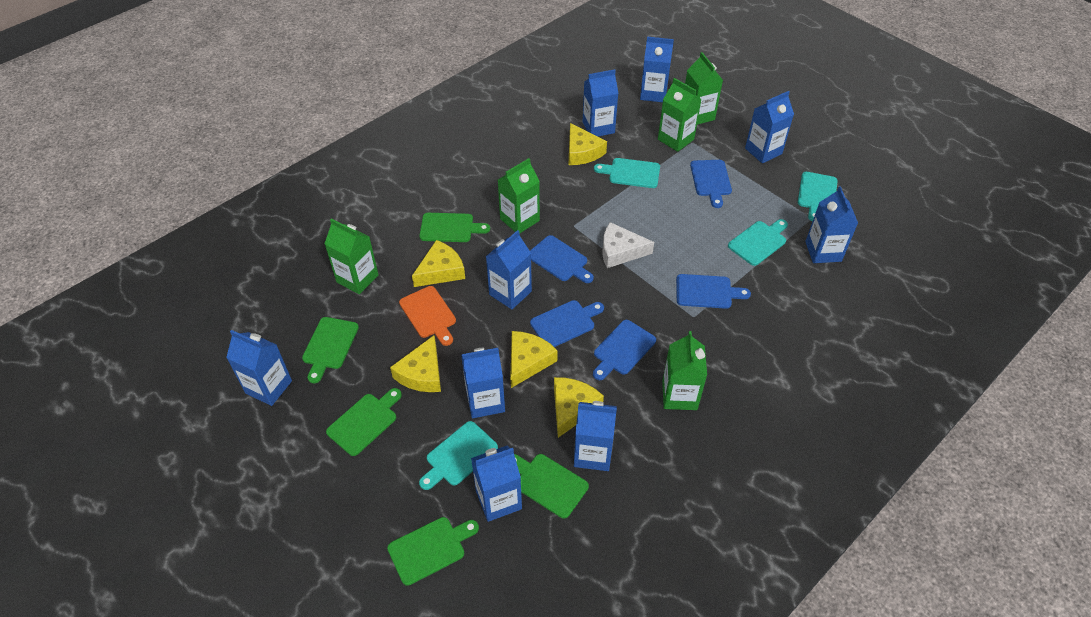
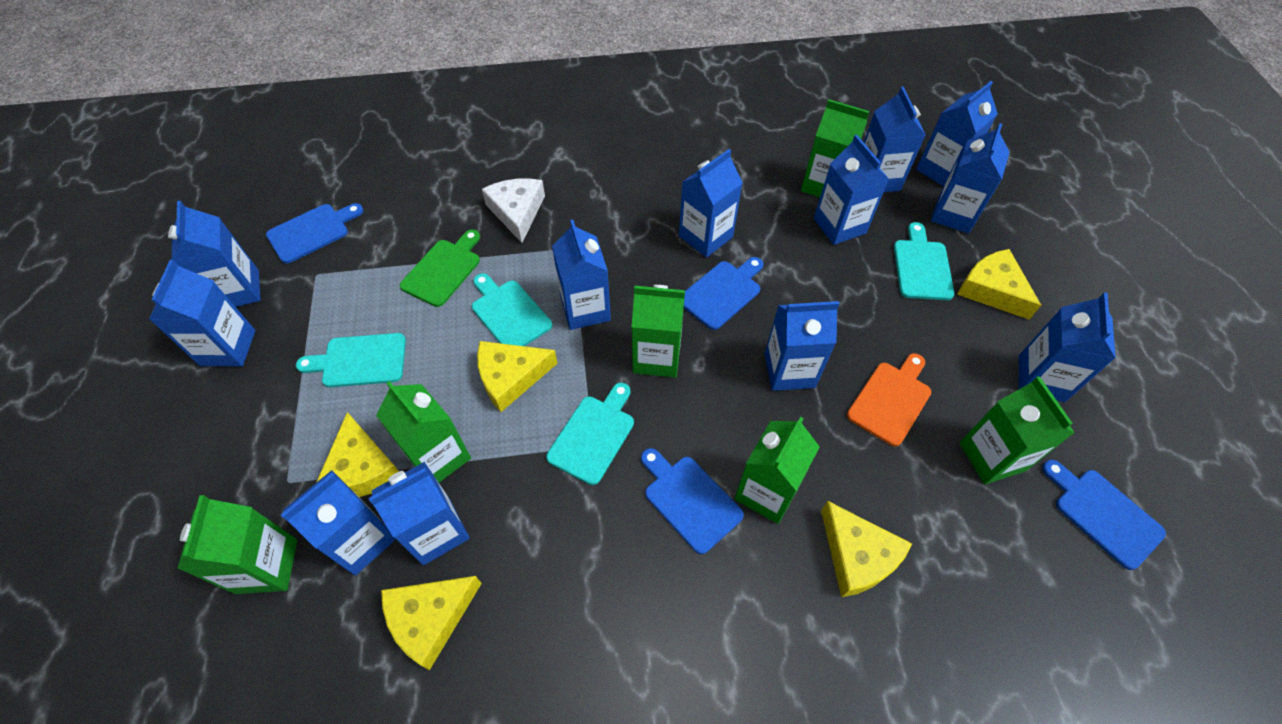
blue carton: [226,330,292,406] [461,348,505,418] [471,446,522,522] [486,230,532,309] [574,401,617,471] [583,69,619,136] [640,37,674,102] [745,91,794,163] [805,186,858,263] = 9 -> [149,260,256,366] [168,201,261,307] [281,470,396,576] [368,462,470,565] [552,220,611,330] [679,149,743,258] [765,301,840,391] [814,135,889,245] [864,87,925,192] [916,81,998,187] [931,123,1010,233] [1019,292,1116,402] = 12
blue cutting board: [530,235,594,283] [530,300,604,347] [593,320,656,380] [676,274,751,309] [690,160,732,208] = 5 -> [266,203,363,264] [641,448,744,554] [684,257,763,330] [1042,460,1166,570] = 4
green carton: [324,218,379,294] [498,158,540,234] [658,78,701,152] [662,331,707,410] [685,52,723,125] = 5 -> [177,495,297,594] [376,381,471,483] [632,285,685,378] [735,417,820,524] [801,99,869,197] [960,376,1075,484] = 6
green cutting board: [302,317,359,383] [326,388,402,456] [387,517,479,586] [419,213,490,242] [514,454,589,519] = 5 -> [400,229,480,307] = 1

